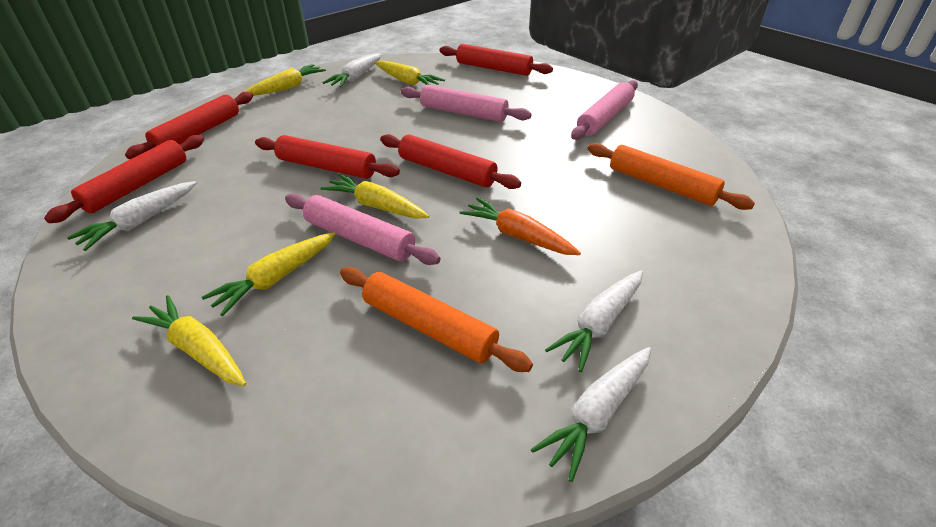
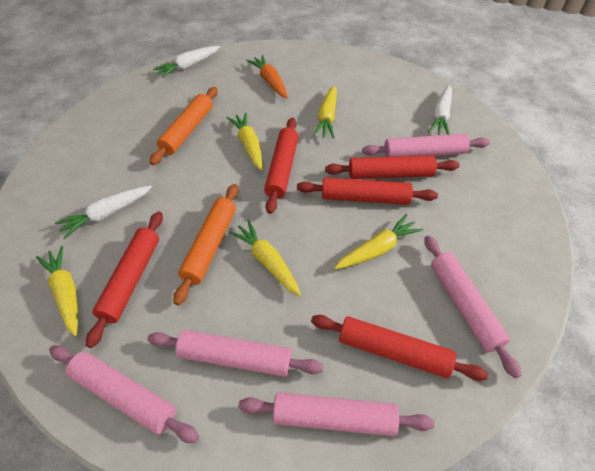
pink rolling pin: [285,193,441,265] [401,85,532,122] [571,80,638,140] = 3 -> [49,345,199,443] [148,330,323,377] [239,392,435,436] [362,134,490,157] [424,235,521,378] = 5
white carrot: [67,181,196,251] [323,53,381,88] [531,347,651,482] [545,271,643,372] = 4 -> [55,186,152,239] [153,46,220,78] [428,85,452,135] = 3

